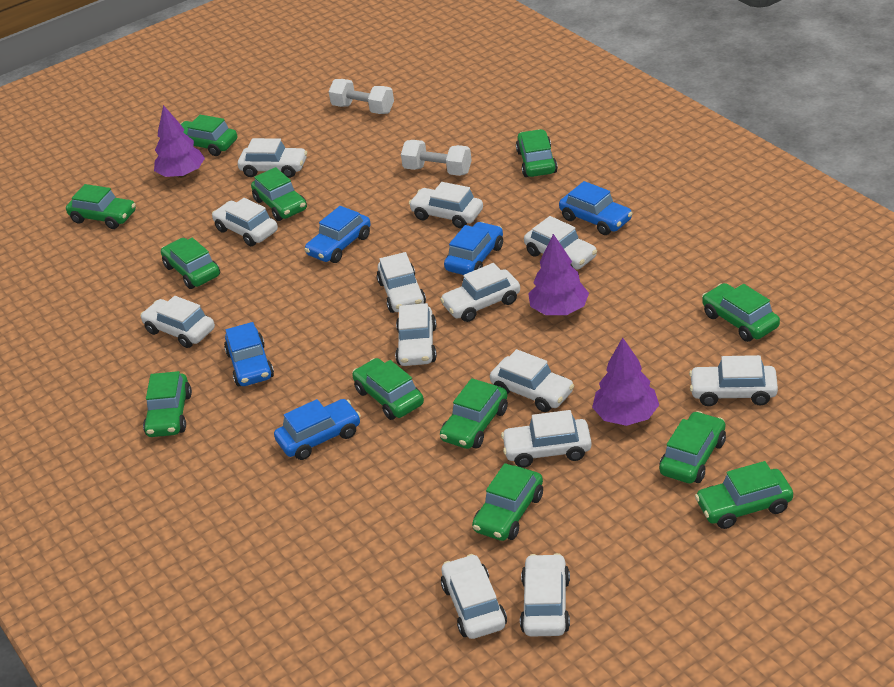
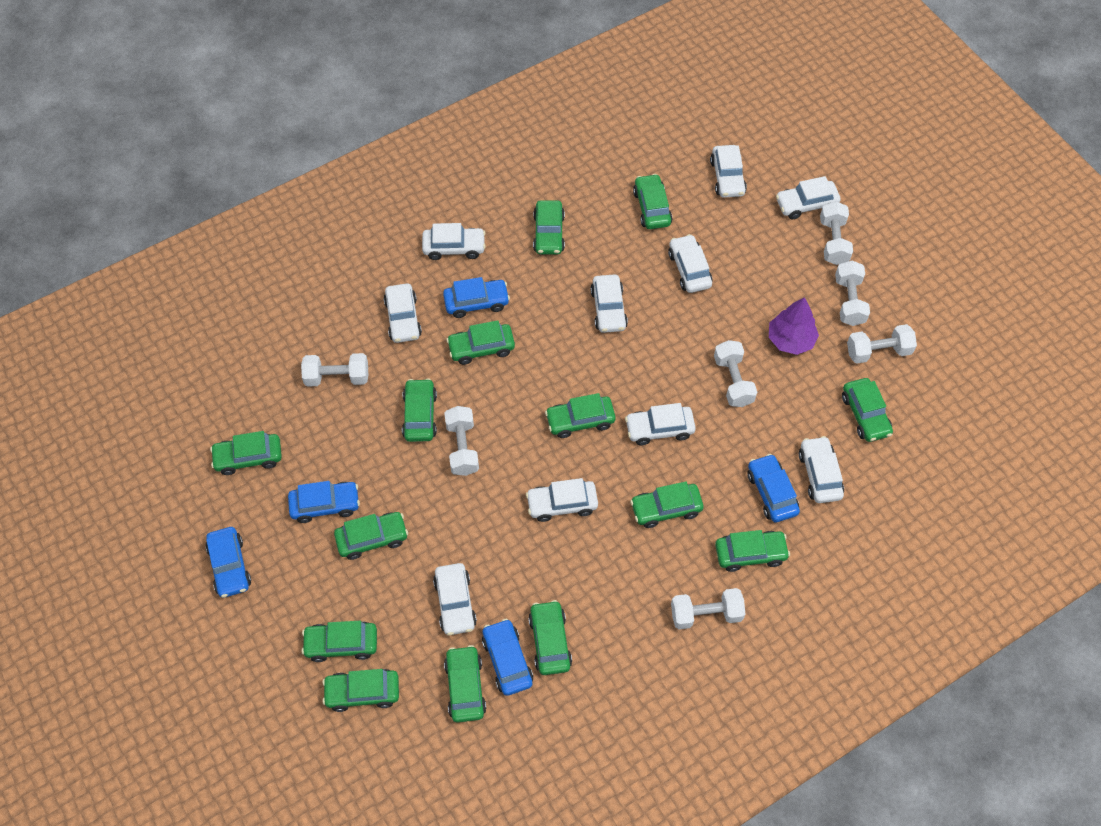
green car: [66,184,136,229] [143,371,192,437] [161,238,220,289] [181,115,237,156] [251,167,307,221] [352,358,424,420] [440,378,508,449] [472,463,543,541] [516,129,558,177] [659,411,726,484] [695,461,793,529] [702,283,780,342] = 12 -> [210,431,282,475] [302,621,377,662] [322,669,399,712] [334,512,408,560] [402,378,437,442] [444,645,486,723] [446,320,515,365] [528,600,572,675] [533,200,565,254] [545,393,616,438] [630,481,704,528] [633,174,672,229] [715,530,790,572] [842,378,893,442] = 14
purple tree: [154,105,205,178] [528,234,589,315] [592,337,659,426] = 3 -> [769,297,819,355] = 1
white car: [140,296,215,348] [212,198,278,246] [238,138,307,178] [377,252,426,313] [395,303,437,366] [409,182,483,228] [440,263,520,322] [441,554,507,639] [490,349,574,412] [501,410,592,468] [520,553,570,637] [524,216,597,269] [689,355,778,406] = 13 -> [384,283,422,343] [422,223,486,260] [433,563,477,635] [526,478,598,522] [590,274,628,333] [625,403,696,445] [668,234,713,293] [710,145,747,198] [776,176,841,220] [799,436,844,503] = 10
white dumbbell: [329,79,394,114] [401,140,472,176] = 2 -> [301,353,368,387] [444,406,479,476] [671,588,746,629] [714,340,757,407] [820,201,853,265] [835,261,870,326] [847,324,917,364] = 7

